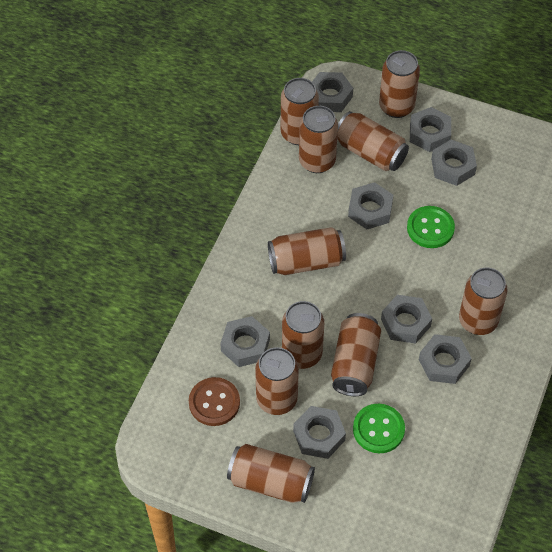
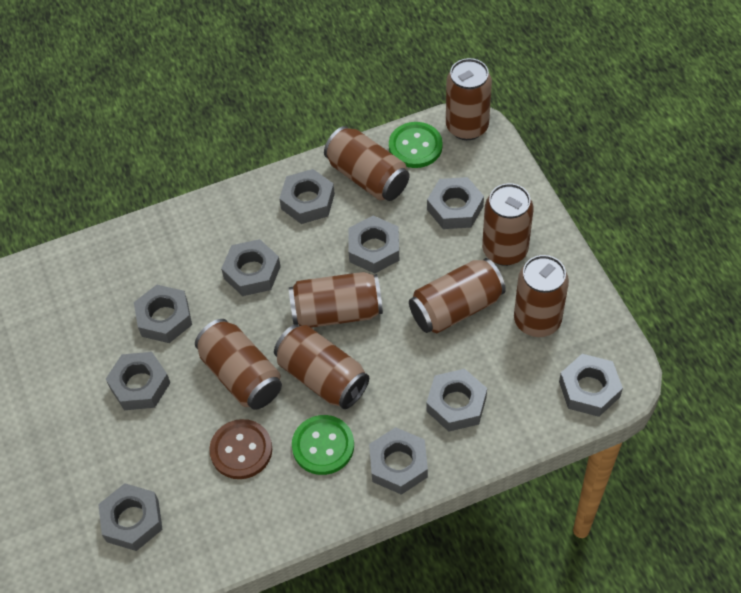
brown can: [227,444,315,503] [255,347,299,415] [268,227,346,275] [281,78,319,145] [282,301,324,369] [299,106,338,173] [331,313,381,396] [337,111,409,171] [379,50,420,118] [459,268,508,335] = 10 -> [195,319,282,410] [274,324,369,409] [289,272,383,328] [324,126,410,201] [409,258,506,333] [446,58,492,140] [482,183,533,266] [514,255,569,337] = 8
grey nut: [220,316,270,367] [293,406,346,459] [312,72,353,112] [348,182,393,229] [381,295,432,344] [410,107,451,152] [419,334,472,384] [431,140,477,186] = 8 -> [98,483,163,551] [106,352,170,410] [134,285,192,343] [221,239,281,296] [279,169,335,224] [348,216,399,274] [369,427,428,495] [426,369,487,432] [427,177,484,229] [559,354,623,417] = 10

